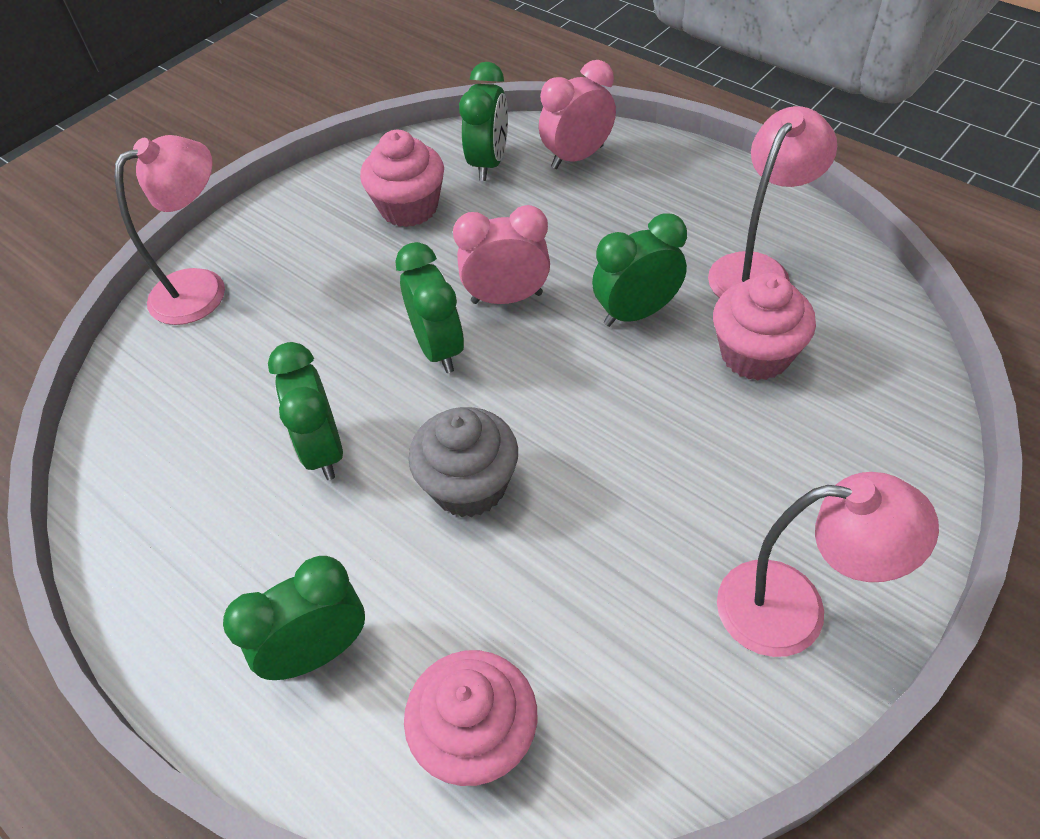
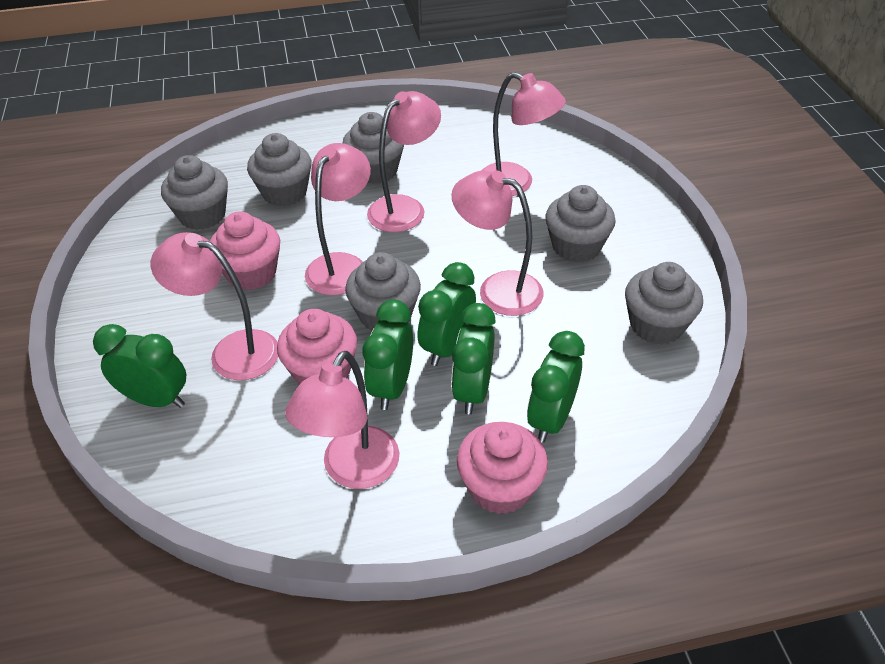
grey cupcake: [408,407,518,517] = 1 -> [161,155,228,230] [247,133,312,206] [343,112,404,184] [345,252,421,331] [545,185,616,263] [625,262,703,345] = 6
pink clock: [453,205,550,304] [539,60,616,169] = 2 -> none = 0
pink lamp: [115,135,225,325] [708,106,837,298] [717,472,939,657] = 3 -> [151,232,278,380] [285,351,399,489] [305,143,371,295] [367,91,441,232] [451,170,544,316] [481,72,566,196] = 6

